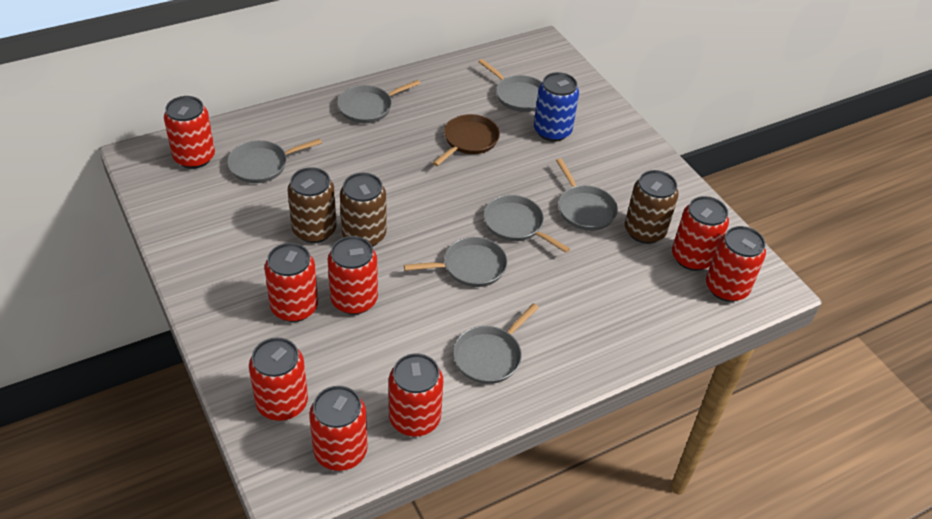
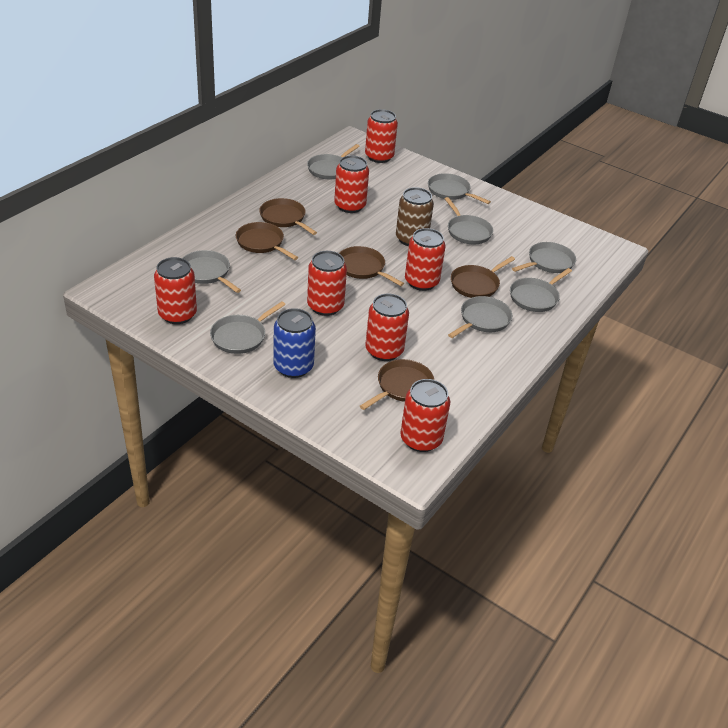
brown can: [287,167,337,243] [340,173,387,247] [625,170,679,244] = 3 -> [396,187,434,246] = 1
brown pan: [433,114,500,166] = 1 -> [236,222,298,260] [259,198,317,235] [339,246,404,286] [360,359,434,410] [451,256,515,298] = 5
grey pan: [227,139,322,183] [337,80,421,123] [404,237,508,287] [453,303,539,384] [478,59,542,112] [484,195,570,253] [556,158,618,231] = 7 -> [183,250,241,293] [210,301,286,354] [307,144,360,179] [428,173,491,204] [445,197,493,244] [448,296,512,338] [510,268,572,312] [512,242,576,273] = 8
red can: [164,96,215,169] [249,338,308,421] [264,243,318,322] [309,386,368,471] [328,236,378,315] [389,353,443,436] [672,196,729,271] [706,226,766,302] = 8 -> [154,257,197,324] [307,251,347,316] [334,156,369,213] [365,109,398,163] [365,294,409,361] [400,379,450,452] [405,228,446,291] = 7

